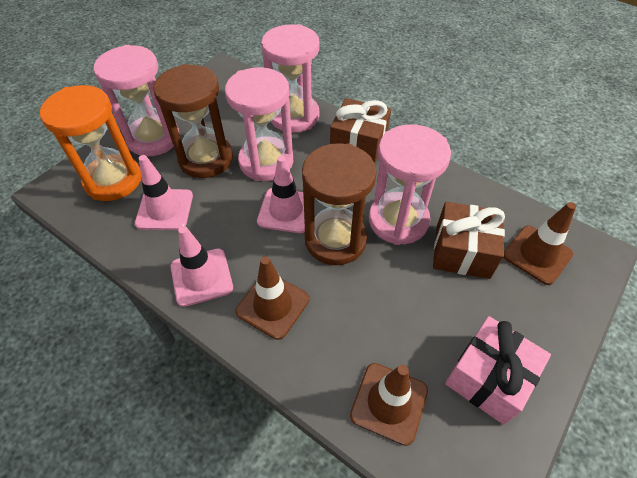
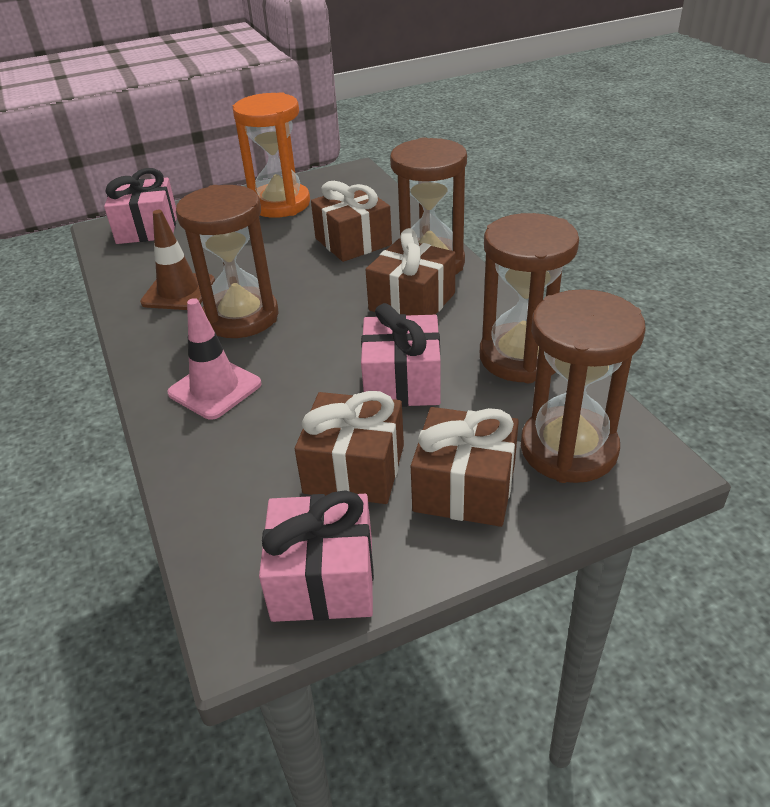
brown gift: [330,98,391,163] [433,202,505,279] = 2 -> [295,391,404,504] [311,181,392,262] [365,228,456,316] [411,407,519,527] = 4
brown hourglass: [153,64,233,178] [302,143,377,265] = 2 -> [176,185,278,338] [390,137,467,275] [480,213,579,383] [521,289,646,483] = 4
brown traffic cone: [235,256,309,340] [350,363,428,446] [504,202,576,285] = 3 -> [140,210,215,310] = 1
pink gift: [445,316,551,425] = 1 -> [104,168,177,244] [259,490,374,622] [361,303,441,407] = 3
pink hourglass: [94,45,180,156] [225,67,293,181] [261,24,320,133] [369,124,451,245] = 4 -> none = 0
pink traffic cone: [135,155,193,230] [171,226,233,307] [257,156,305,233] = 3 -> [167,298,262,420] = 1

